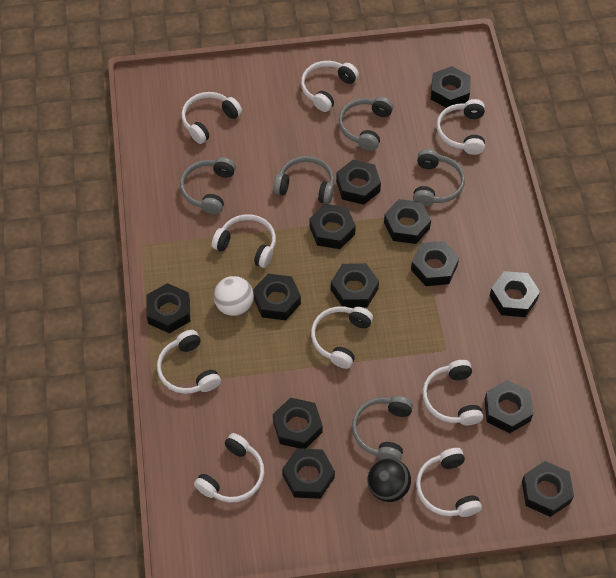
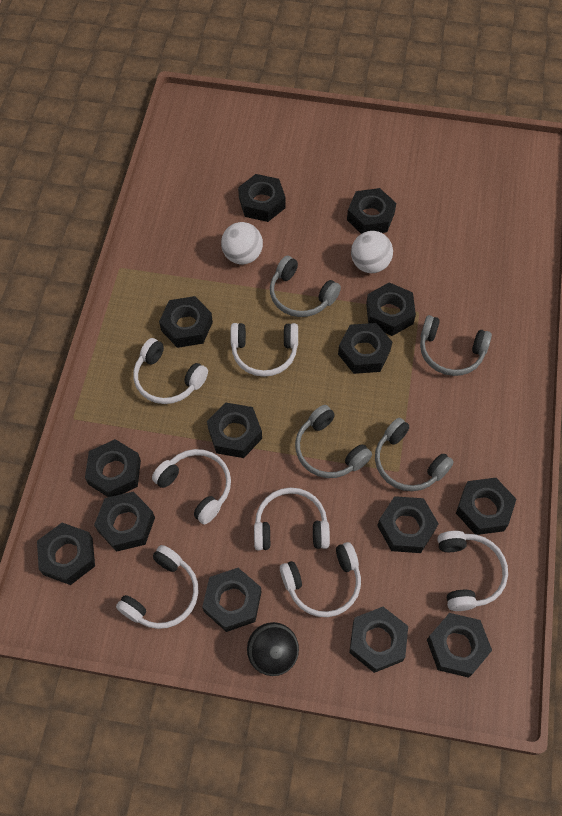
black nut: [146,283,190,333] [253,274,301,320] [273,398,323,449] [282,448,335,499] [309,204,356,249] [331,263,379,308] [336,160,381,205] [384,199,431,244] [411,241,459,286] [431,66,471,108] [485,380,533,433] [490,271,540,317] [522,461,574,517] = 13 -> [37,523,95,585] [85,439,141,497] [94,491,155,552] [159,296,213,348] [202,568,261,632] [207,403,262,458] [238,174,286,222] [338,323,392,374] [347,188,396,234] [349,607,408,673] [366,282,416,336] [377,496,439,553] [427,613,492,678] [456,478,516,535] = 14
grey headphones: [180,157,236,215] [274,156,334,204] [339,97,393,151] [352,396,413,461] [413,149,465,206] = 5 -> [270,256,341,317] [295,405,372,478] [375,418,454,491] [420,315,492,376] = 4
white ball: [214,276,254,316] = 1 -> [221,222,263,265] [351,231,393,273] = 2
white headphones: [157,330,221,394] [181,92,242,144] [194,433,264,503] [212,214,276,268] [301,61,359,112] [311,306,373,369] [416,448,482,517] [422,360,483,425] [436,99,485,155] = 9 -> [116,545,199,629] [133,338,208,404] [152,449,231,524] [230,323,298,377] [254,487,330,550] [280,542,361,617] [437,531,508,611] = 7

